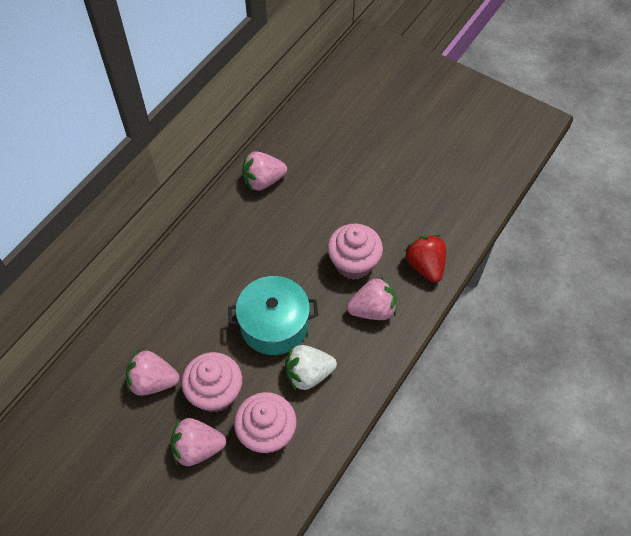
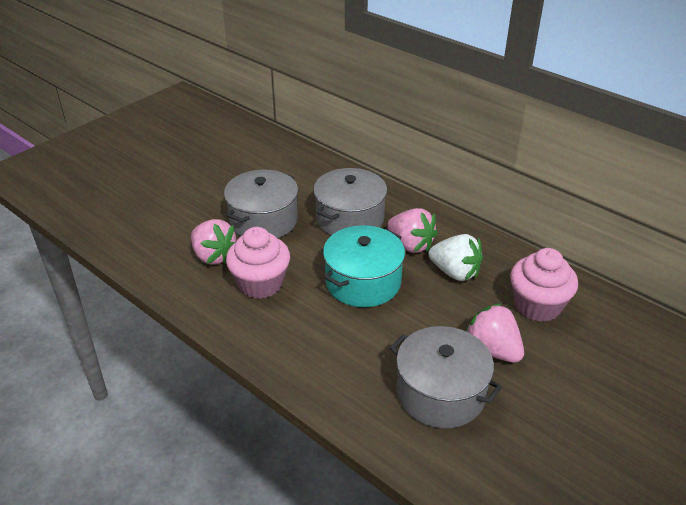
grey pot: none = 0 -> [224,170,298,238] [314,168,387,235] [390,326,502,428] = 3
pink cupcake: [181,352,242,412] [234,392,297,454] [327,224,383,280] = 3 -> [226,227,290,299] [510,248,578,322] = 2
pink strawberry: [126,349,180,396] [170,418,226,466] [242,151,287,191] [347,276,397,320] = 4 -> [191,219,236,265] [387,208,438,253] [466,303,524,363] = 3
red strawberry: [404,234,446,283] = 1 -> none = 0

